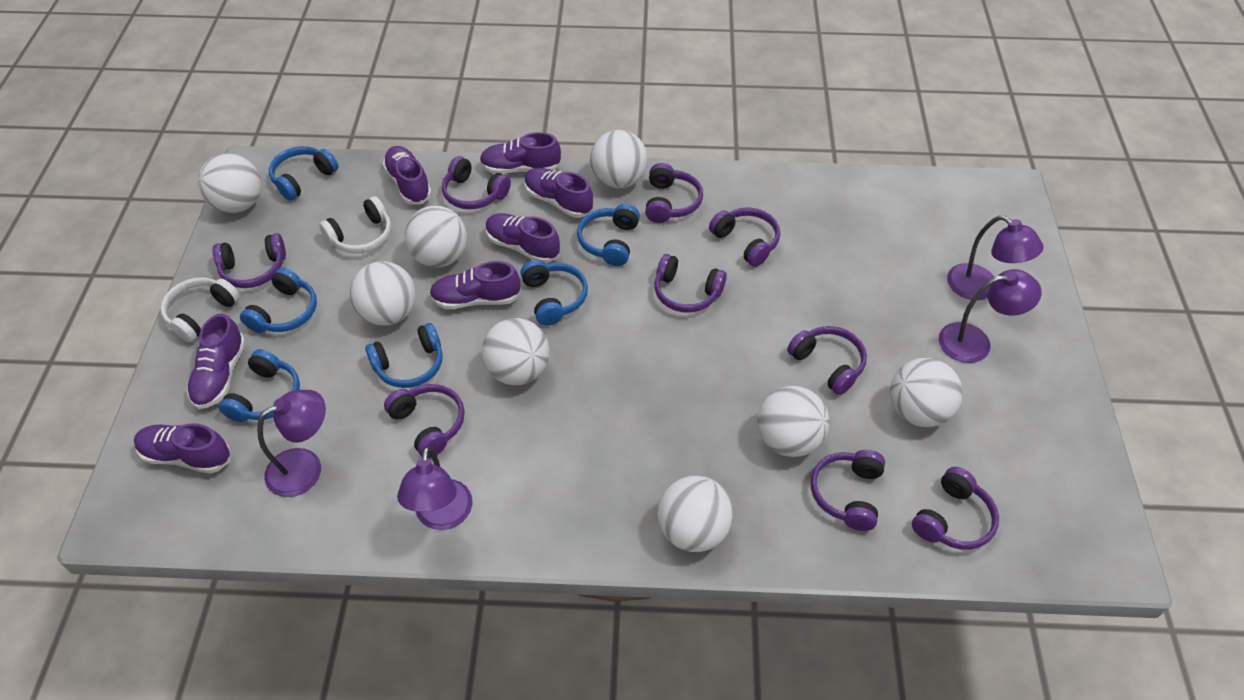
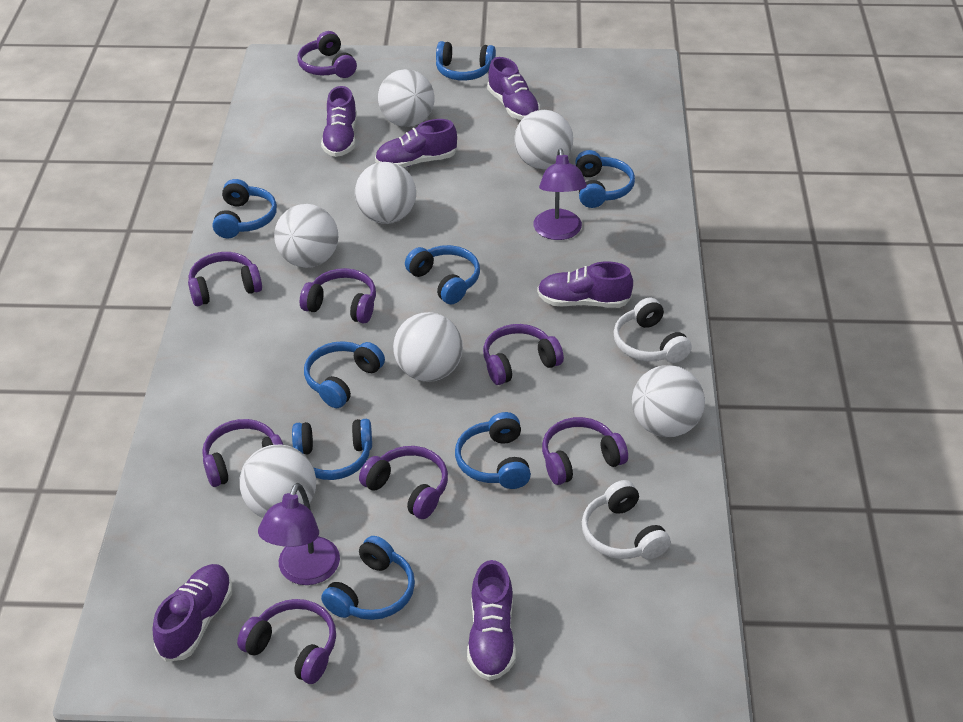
blue headphones: [219,349,300,422] [240,268,317,333] [269,146,339,201] [365,323,443,388] [520,260,588,326] [577,204,640,266] = 6 -> [212,179,277,239] [292,419,372,480] [304,341,385,408] [321,536,415,620] [405,245,480,304] [436,41,496,81] [455,412,531,489] [575,150,635,208] = 8
purple headphones: [212,233,286,288] [384,384,465,458] [442,156,511,209] [645,163,703,223] [654,254,727,313] [709,208,780,267] [787,326,867,395] [811,450,885,531] [912,467,999,550] = 9 -> [188,252,262,306] [202,419,283,487] [237,599,336,684] [297,31,357,78] [300,268,376,324] [359,446,448,519] [483,324,564,385] [542,417,628,485] = 8
purple lamp: [257,390,326,497] [397,446,472,530] [939,269,1042,363] [947,215,1044,300] = 4 -> [258,483,340,585] [534,148,587,240] = 2
purple shoe: [134,423,231,474] [187,314,246,409] [383,146,432,205] [429,261,521,309] [480,132,561,174] [486,213,560,263] [524,168,593,218] = 7 -> [153,564,232,662] [321,86,357,157] [375,119,457,168] [467,560,516,681] [487,57,540,120] [537,261,633,308] = 6
white ball: [198,154,261,213] [350,261,416,326] [405,206,467,268] [482,318,549,385] [590,130,648,189] [658,475,734,552] [757,386,829,457] [890,358,963,427] = 8 -> [239,444,316,518] [274,204,338,268] [355,162,416,224] [378,69,434,127] [393,312,463,382] [514,110,573,169] [632,365,705,437] = 7

